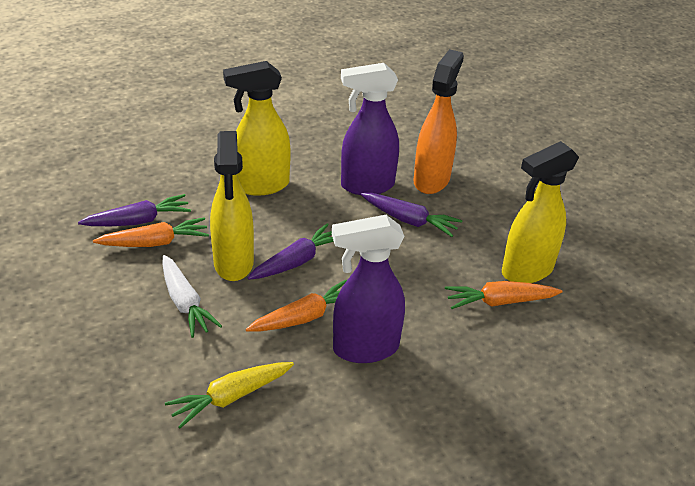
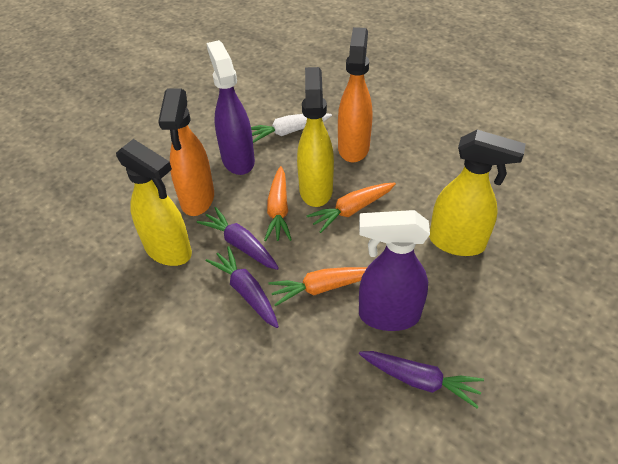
orange spray bottle: [413,49,464,194] = 1 -> [158,89,214,216] [338,27,372,162] = 2
yellow carrot: [165,362,294,428] = 1 -> none = 0

